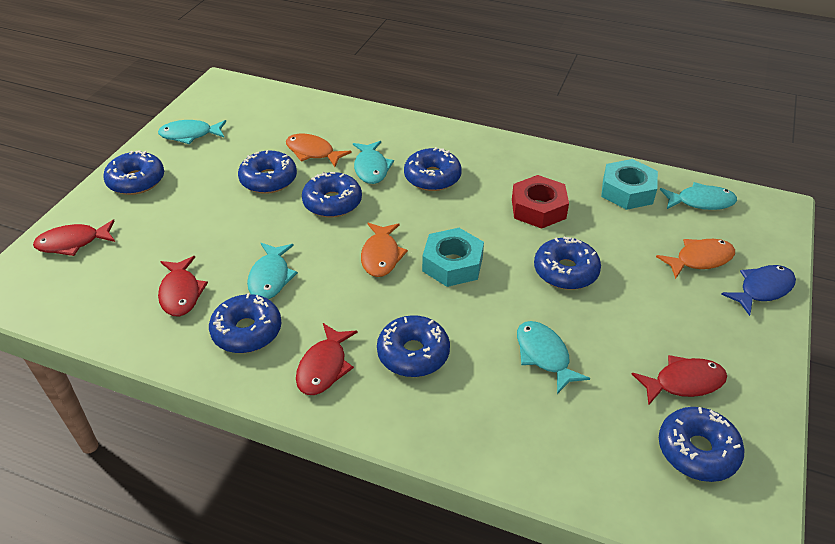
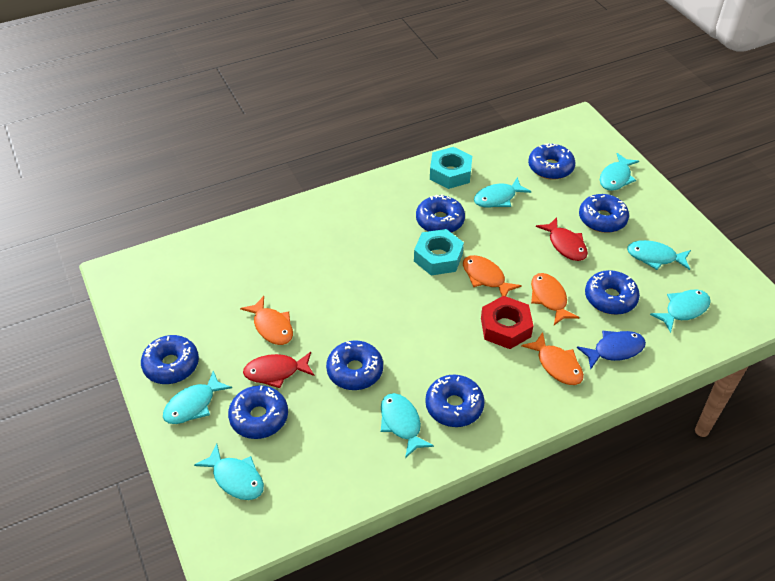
orange fish: [286,134,351,167] [361,223,408,277] [656,239,735,279] = 3 -> [240,296,293,345] [463,255,522,296] [521,332,584,385] [531,273,579,325] = 4
red fish: [33,220,115,256] [158,256,208,316] [296,323,358,395] [632,355,727,405] = 4 -> [243,352,315,388] [536,217,588,261] = 2
turquoise fish: [158,120,226,144] [247,243,298,299] [353,141,394,184] [517,321,590,394] [660,182,737,210] = 5 -> [163,371,232,424] [194,444,264,500] [381,393,434,458] [474,177,531,208] [600,153,639,191] [627,240,691,270] [650,290,711,333] = 7

